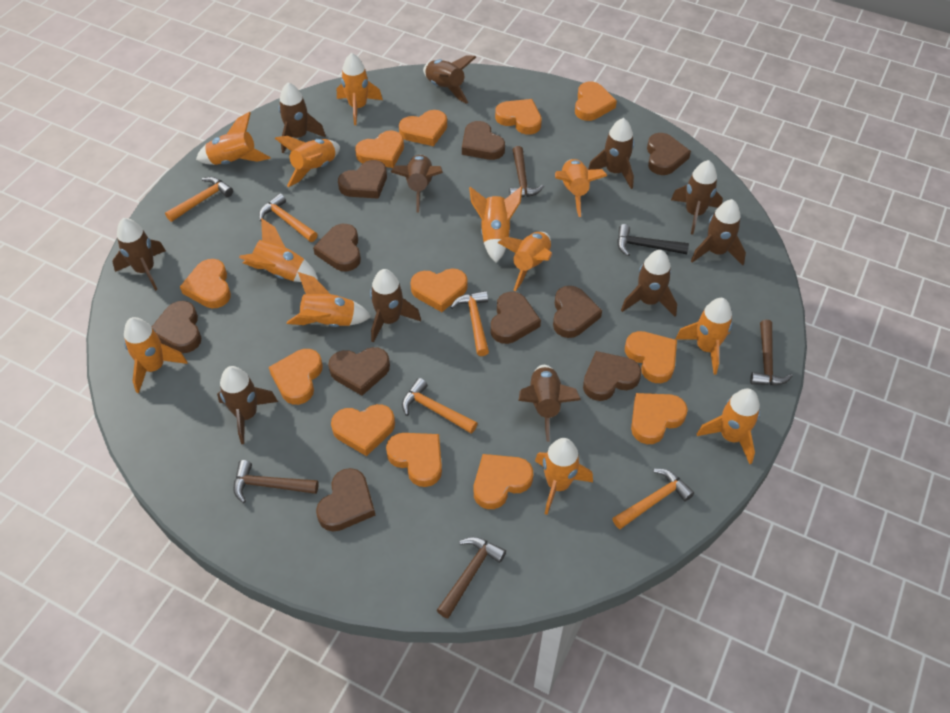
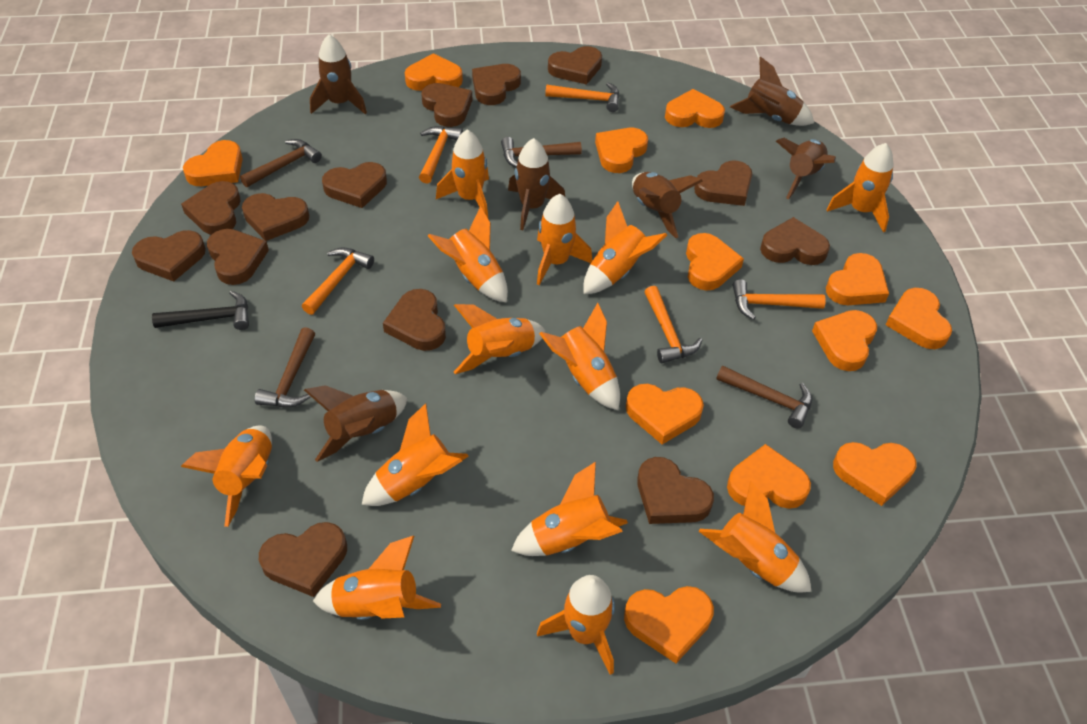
brown heart: [152,301,202,353] [313,224,361,271] [316,468,375,532] [328,347,390,396] [338,160,387,199] [462,121,505,160] [491,292,541,344] [553,286,602,338] [583,351,641,401] [647,133,691,175] = 10 -> [132,230,206,282] [181,181,241,235] [207,229,269,285] [242,193,309,241] [259,522,347,597] [322,162,387,208] [383,289,446,351] [421,83,472,127] [472,64,521,105] [548,46,602,85] [637,457,714,524] [694,160,752,206] [760,217,830,265] = 13
brown rocket: [112,218,166,291] [217,366,278,444] [279,82,326,153] [370,269,421,343] [391,155,443,213] [423,55,476,104] [519,365,581,442] [588,118,634,189] [621,250,677,316] [671,160,723,235] [691,199,746,265] = 11 -> [304,385,407,462] [310,34,367,114] [508,138,565,230] [632,172,702,238] [730,56,814,126] [776,138,836,199] = 6
orange rocket: [124,317,187,393] [196,112,270,165] [239,218,318,282] [275,136,340,187] [287,272,371,327] [337,53,383,125] [469,187,522,263] [498,232,552,291] [535,438,593,515] [555,159,607,217] [675,298,733,375] [697,389,760,464] = 12 -> [181,425,272,527] [313,536,441,620] [362,403,469,506] [428,206,508,303] [436,130,489,218] [454,304,546,374] [511,462,628,556] [537,194,592,285] [537,575,615,675] [539,303,620,410] [583,202,667,294] [698,481,812,593] [827,143,894,232] = 13

